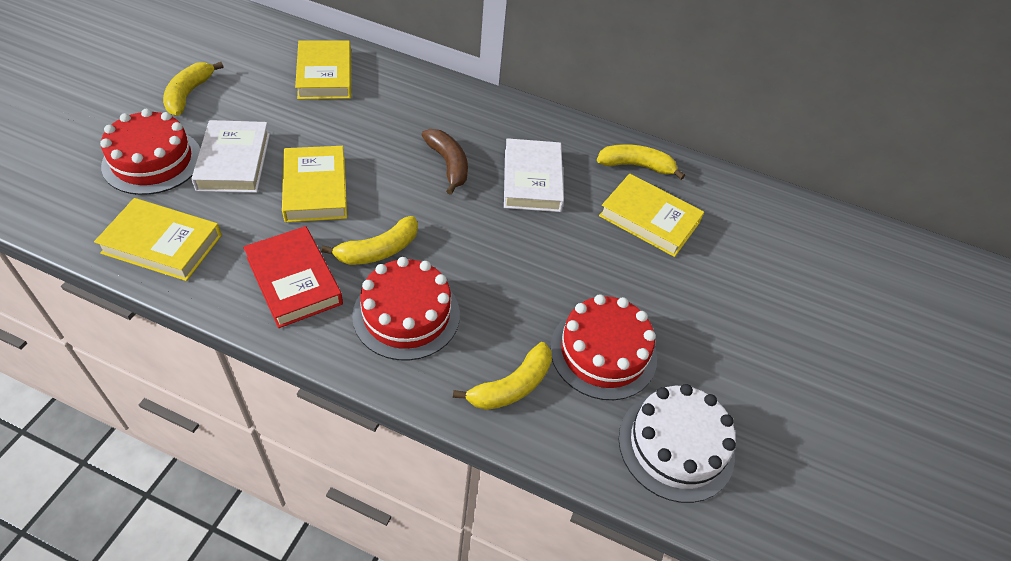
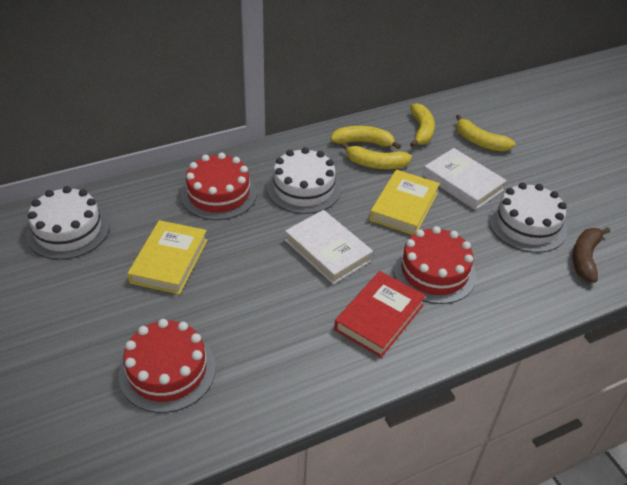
white cake: [619,384,736,503] = 1 -> [26,186,110,260] [267,147,341,214] [488,183,567,253] = 3
yellow book: [94,198,222,281] [282,146,347,222] [295,40,351,99] [599,174,704,257] = 4 -> [127,220,207,295] [370,170,440,235] = 2

